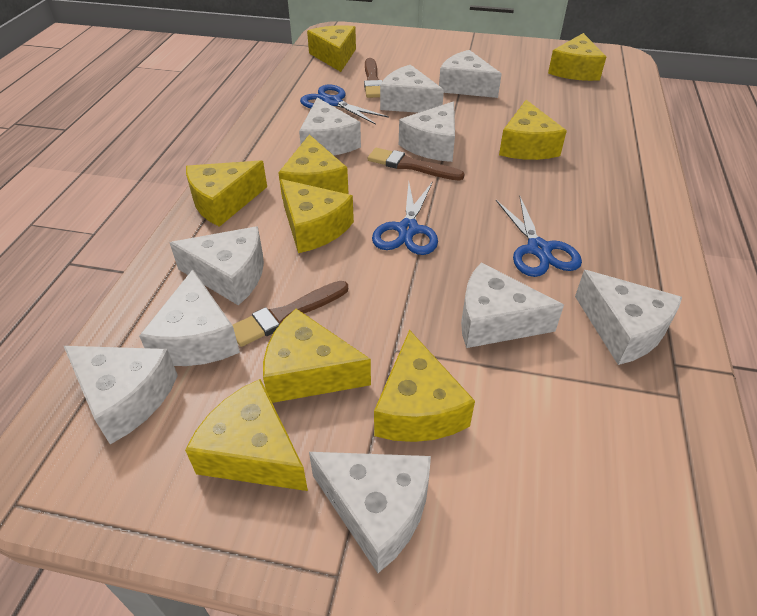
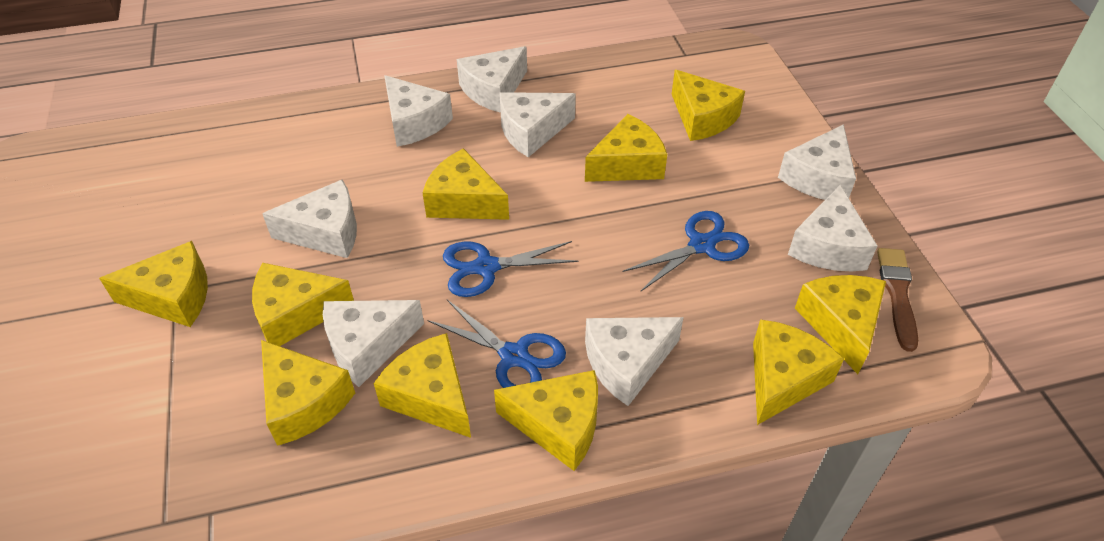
brown brush: [233,281,348,347] [364,58,382,98] [368,148,464,180] = 3 -> [877,248,918,352] = 1
white cheese: [64,346,178,444] [139,269,240,366] [169,226,264,306] [299,97,361,155] [309,452,431,573] [380,65,444,113] [399,101,455,162] [439,50,502,98] [461,263,564,348] [575,270,682,365] = 10 -> [262,180,357,258] [323,300,424,387] [384,75,453,147] [457,46,527,113] [500,92,576,157] [585,317,684,406] [778,124,856,200] [788,185,877,272] = 8
yellow cheese: [185,379,308,491] [186,160,267,227] [263,309,371,403] [278,134,348,199] [280,179,354,253] [307,25,356,72] [374,330,475,442] [499,100,567,160] [548,33,606,81] = 9 -> [99,241,208,327] [252,263,354,346] [261,340,355,446] [374,333,471,438] [423,148,509,220] [494,370,598,471] [585,114,667,182] [672,70,745,141] [753,319,844,425] [795,275,886,374] = 10

